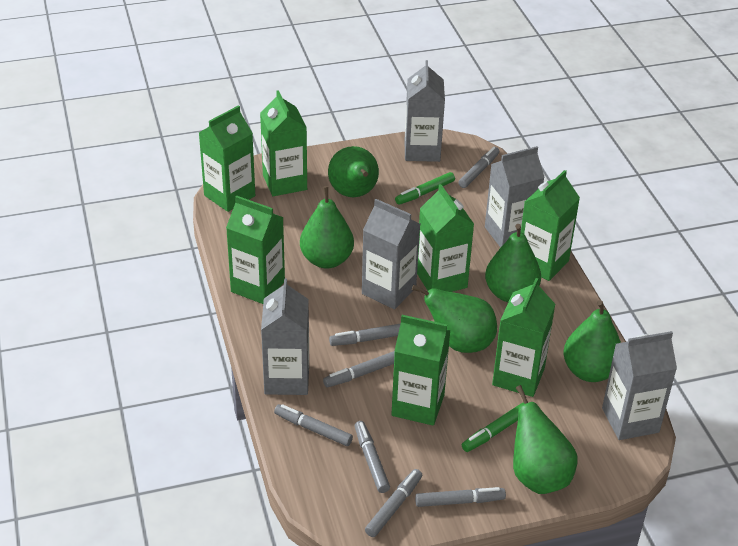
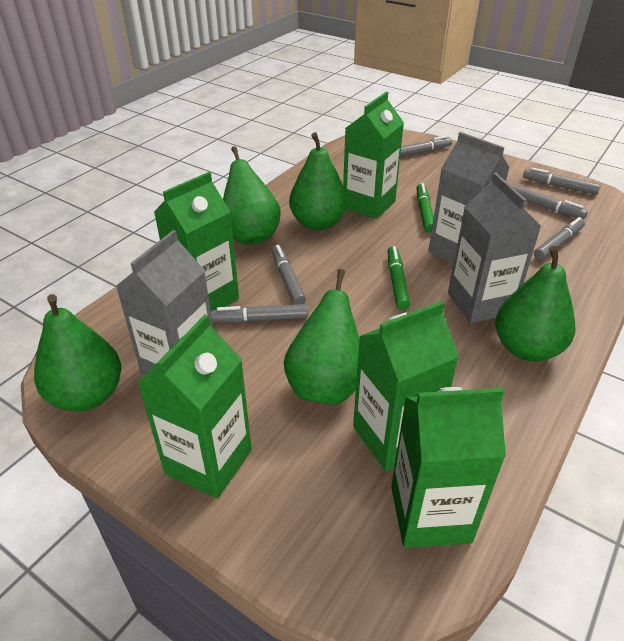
green carton: [199,105,255,212] [226,195,285,304] [260,90,307,196] [391,315,450,426] [417,184,474,292] [492,278,555,397] [521,170,580,281] = 7 -> [137,314,252,499] [154,172,239,311] [343,92,404,219] [353,301,459,471] [391,387,506,548] = 5
green pear: [300,186,354,268] [328,146,379,197] [412,285,497,353] [485,224,541,302] [513,385,578,494] [563,300,621,382] = 6 -> [34,294,121,411] [223,146,281,245] [284,269,360,405] [289,132,347,231] [495,246,575,361] = 5
grey carton: [261,279,309,395] [362,199,420,309] [405,60,445,162] [485,146,545,248] [602,331,677,440] = 5 -> [116,230,213,377] [428,132,510,264] [448,173,541,323] = 3
grey marker: [274,404,353,446] [323,351,395,387] [329,324,400,346] [355,421,390,493] [365,469,422,537] [415,487,506,507] [458,147,499,188] = 7 -> [211,304,308,323] [271,245,306,304] [400,135,452,157] [513,186,588,220] [523,167,601,195] [534,217,585,260] = 6

